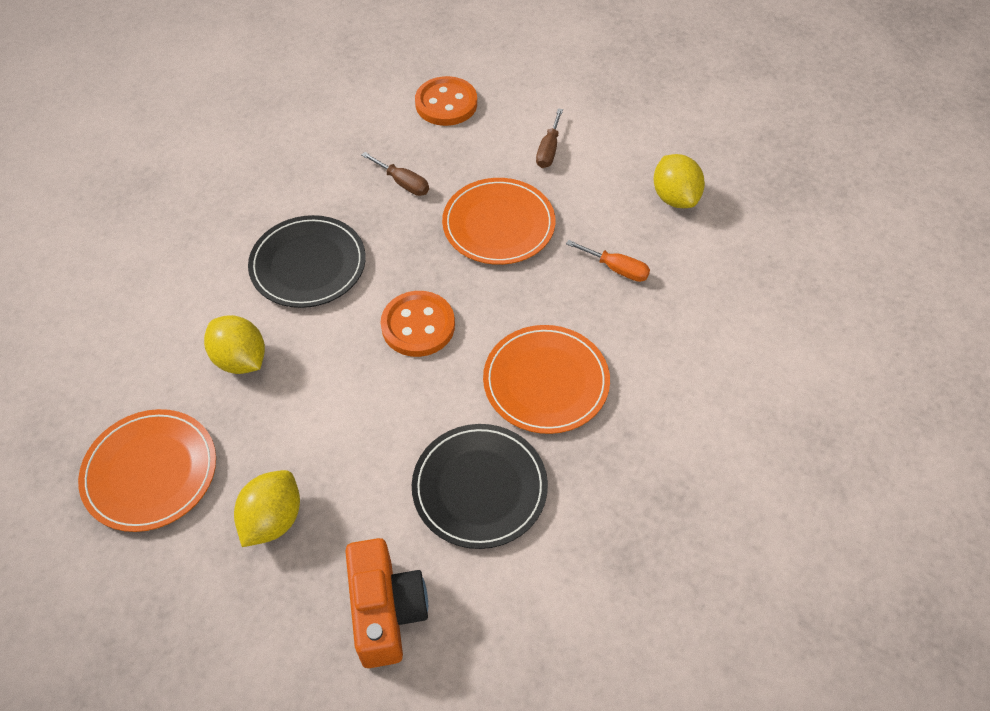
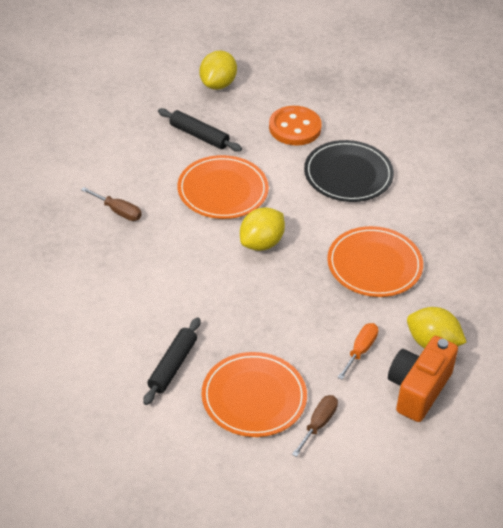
black plate: [248,215,366,308] [412,424,548,549] = 2 -> [304,140,394,202] = 1
black rolling pin: none = 0 -> [143,317,200,405] [158,108,242,152] = 2
orange button: [381,291,455,357] [415,76,477,126] = 2 -> [269,106,322,146] = 1

